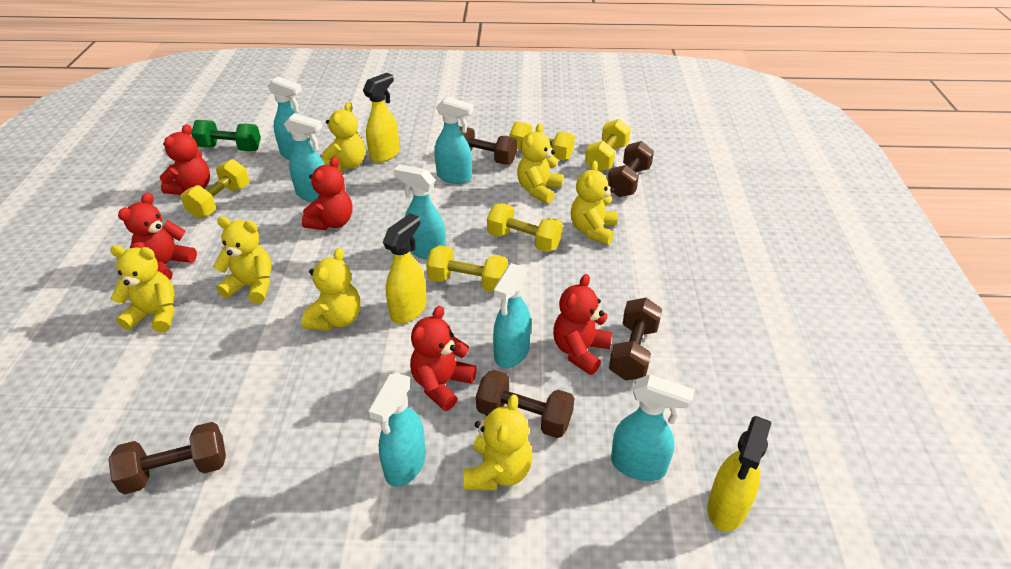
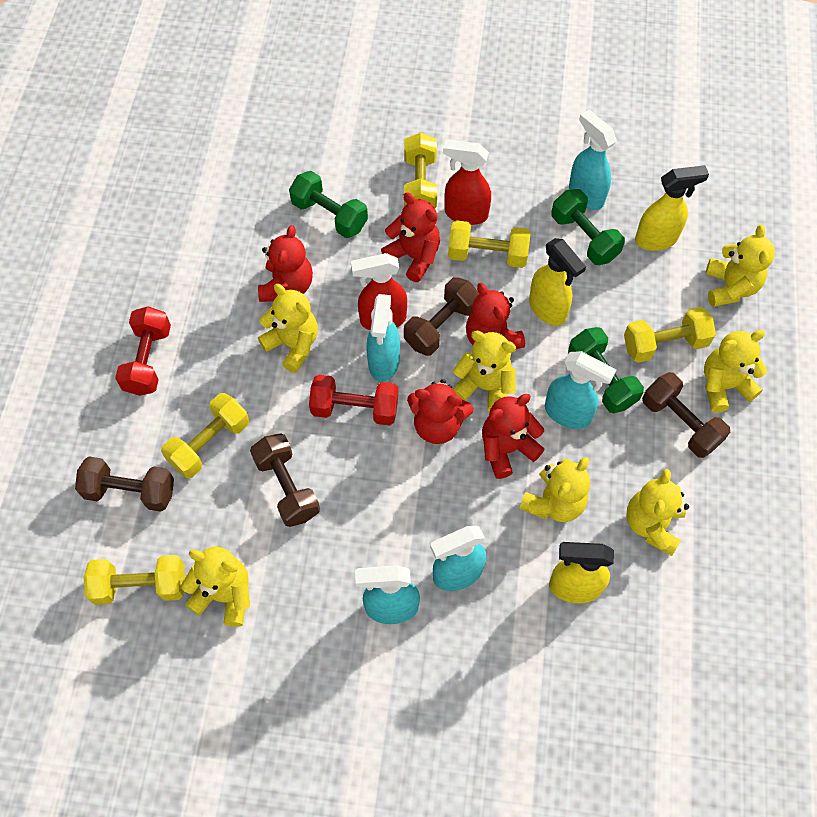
brown dumbbell: [108,422,226,494] [459,126,517,165] [476,370,574,438] [608,141,654,197] [609,298,662,380] = 5 -> [75,456,174,512] [250,433,320,527] [404,277,479,356] [642,372,730,458] = 4
green dumbbell: [191,120,261,151] = 1 -> [289,171,368,238] [551,189,625,265] [568,327,644,413] = 3
red dumbbell: none = 0 -> [115,306,171,396] [309,374,398,425] = 2
red spray bottle: none = 0 -> [351,253,407,330] [443,139,491,225] = 2
turquoise spray bottle: [268,77,310,160] [284,113,325,202] [368,373,426,487] [394,164,446,260] [434,97,474,184] [493,263,531,368] [611,375,695,481] = 7 -> [355,565,420,624] [366,294,400,382] [430,526,486,591] [545,351,616,429] [569,110,617,210] = 5

